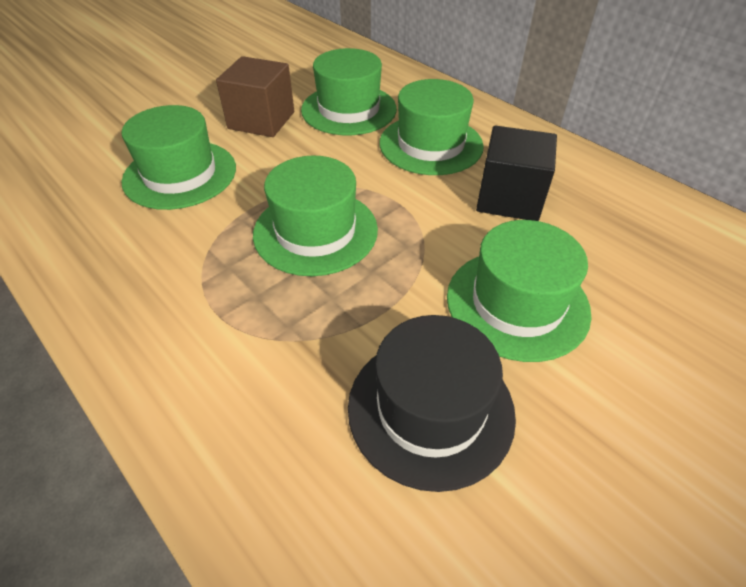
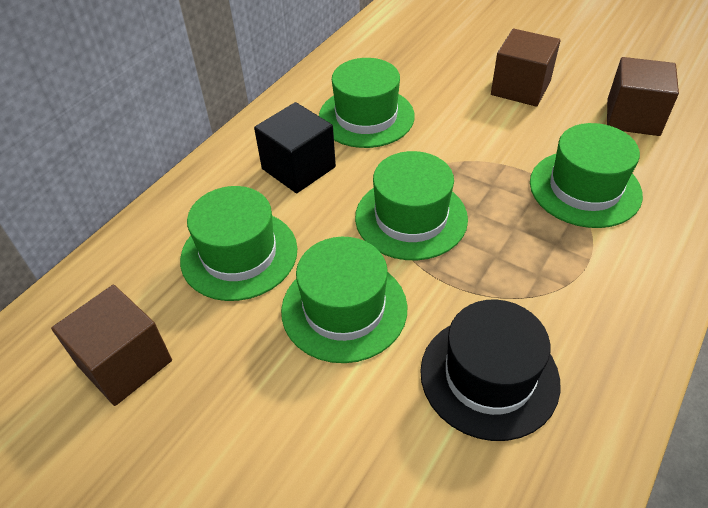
brown cube: [216,56,294,137] = 1 -> [51,285,172,406] [491,29,561,107] [607,57,679,136] = 3

